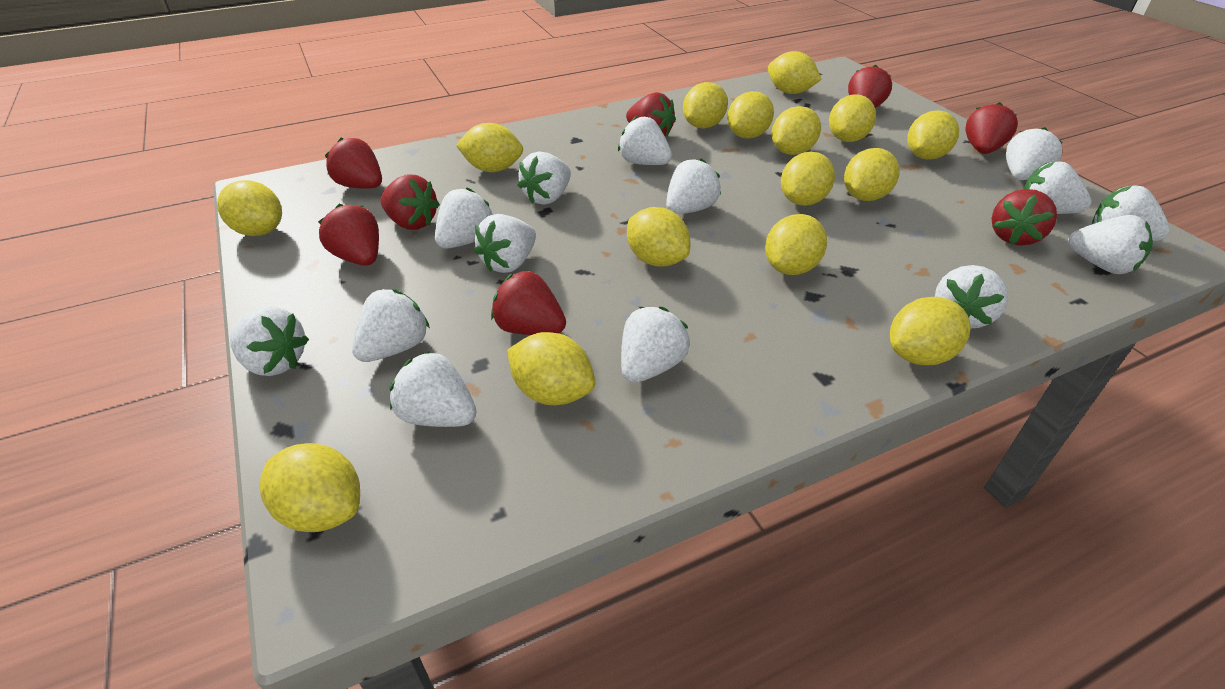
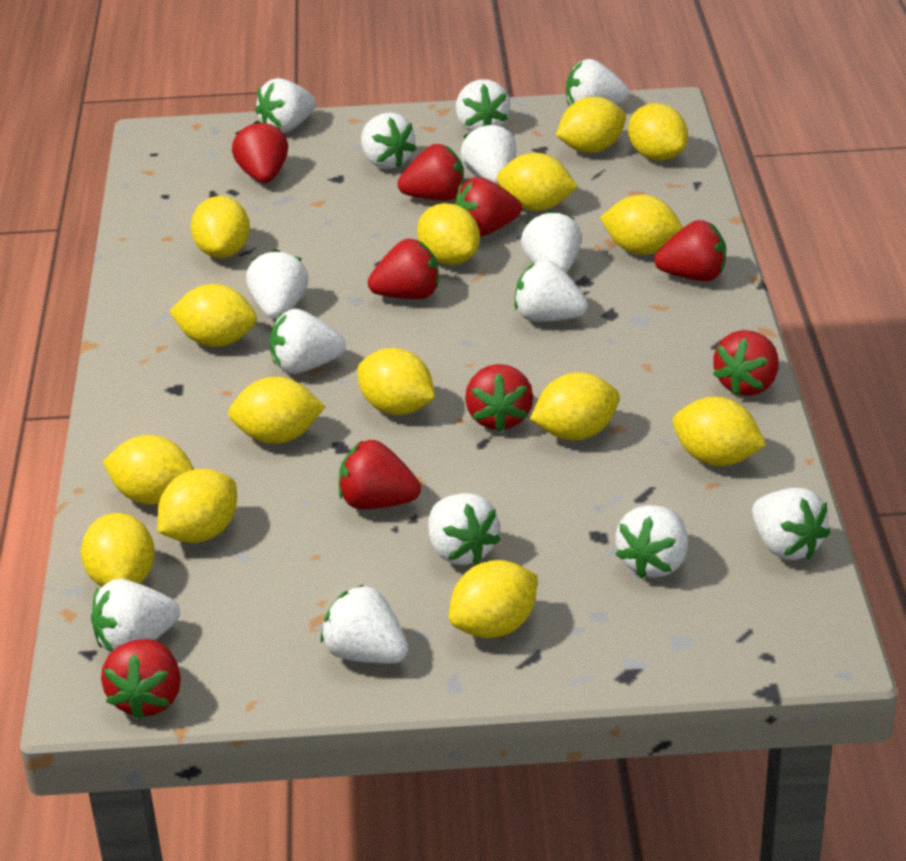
red strawberry: [318,204,379,266] [325,138,382,189] [380,174,440,230] [491,270,566,335] [626,92,676,137] [848,65,892,108] [965,102,1018,154] [991,189,1057,246] = 8 -> [101,639,181,720] [232,121,288,183] [339,440,421,509] [368,239,439,299] [398,144,464,201] [455,177,522,237] [465,364,533,432] [654,220,726,281] [713,330,778,396] = 9

